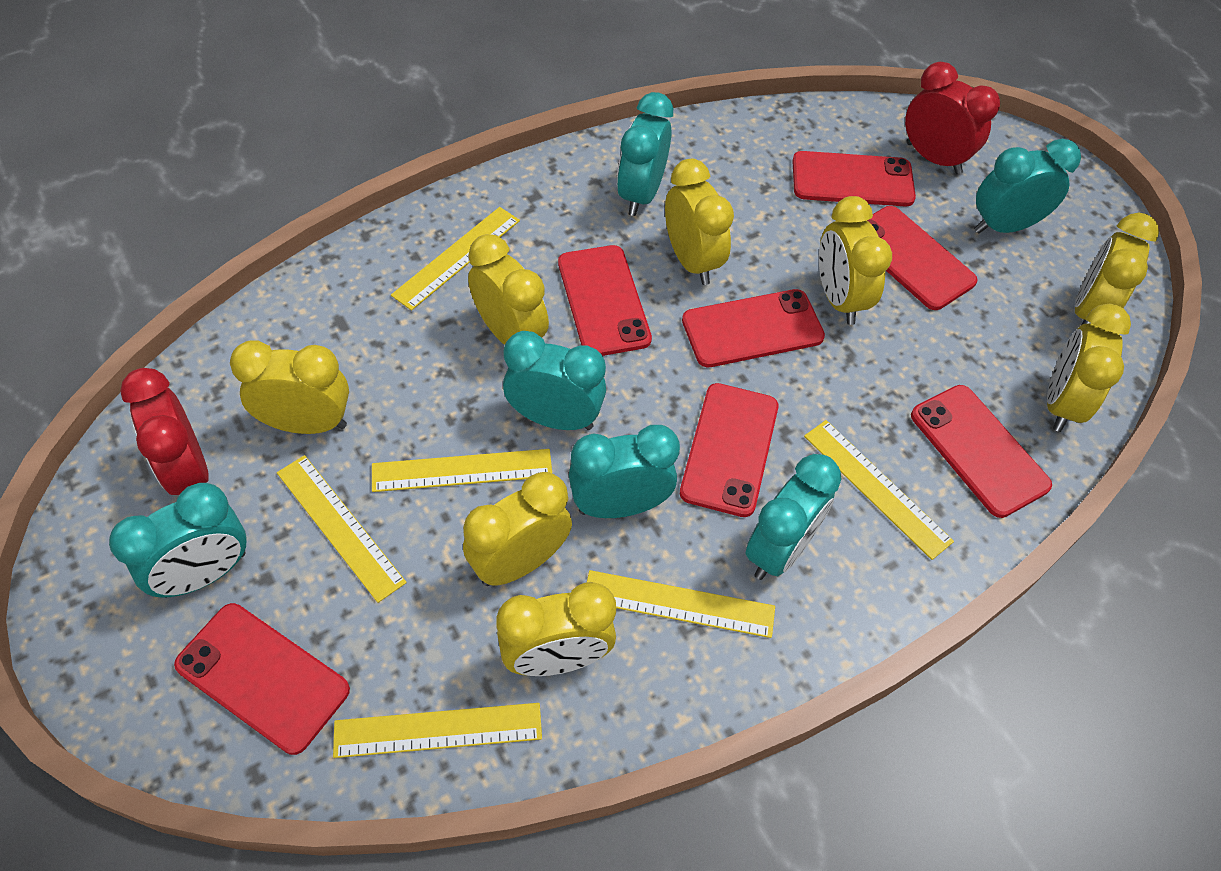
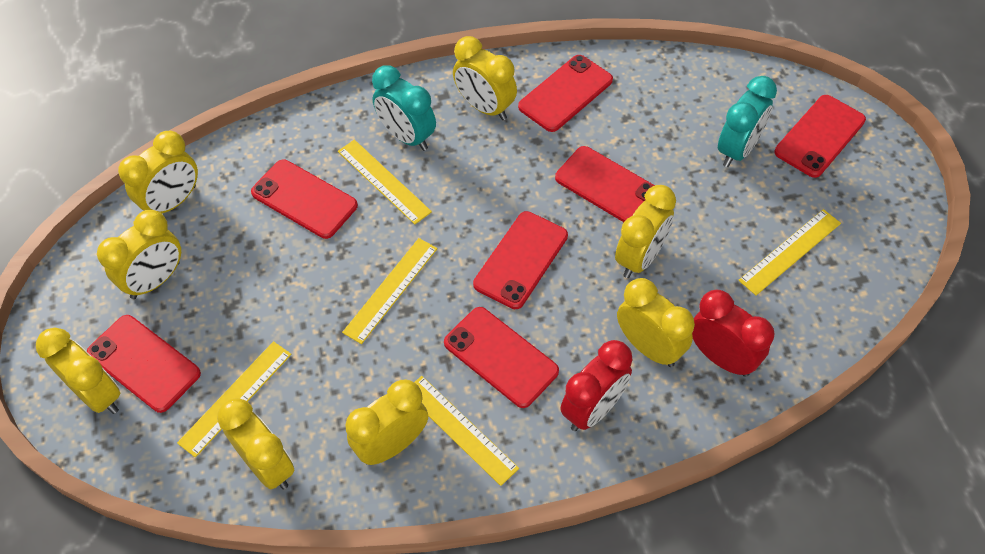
turquoise clock: [109,483,246,598] [503,331,606,430] [569,425,680,518] [617,92,673,216] [746,454,841,580] [974,139,1081,234] = 6 -> [372,65,436,151] [718,76,777,167] = 2
yellow ruler: [277,455,407,603] [333,703,542,758] [372,449,552,492] [391,207,520,311] [587,570,775,638] [804,420,954,560] = 6 -> [177,341,291,457] [338,140,432,224] [342,238,438,344] [415,376,519,486] [738,209,841,295] = 5

